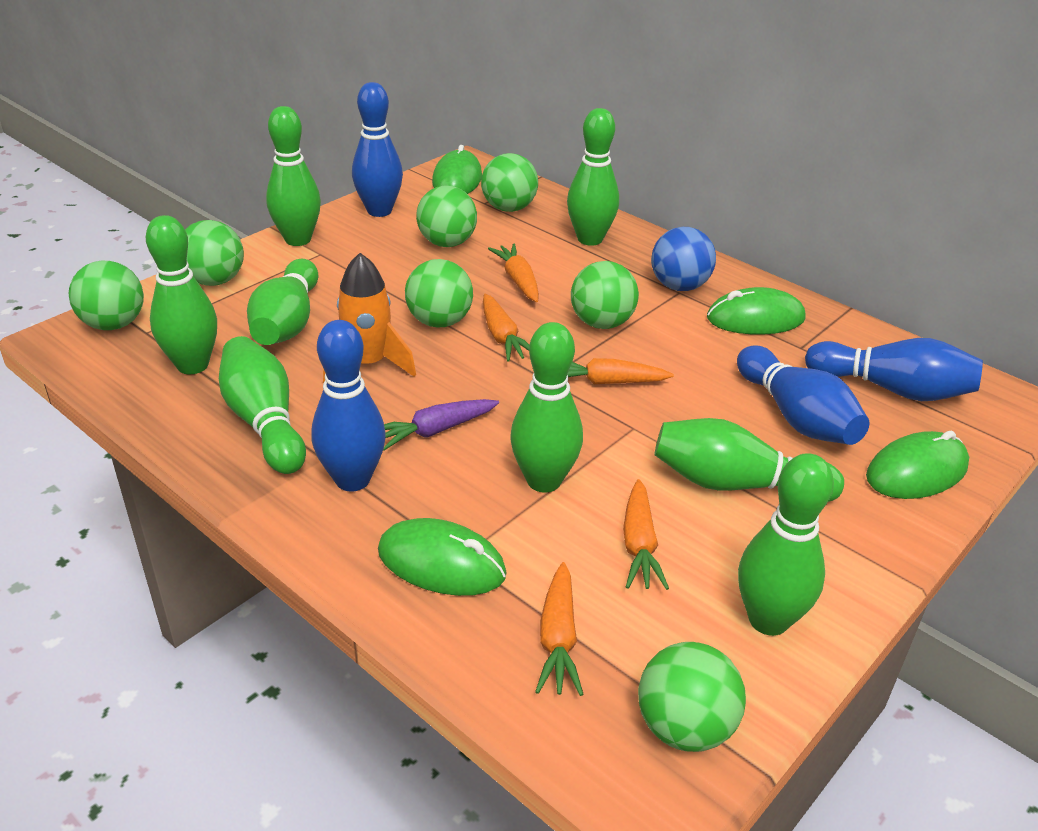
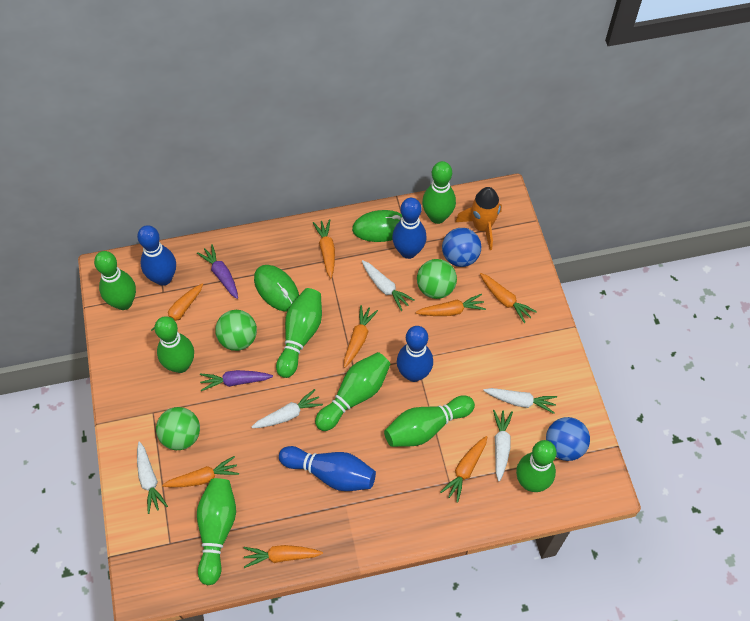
blue ball: [651,227,716,291] = 1 -> [442,228,481,267] [546,417,590,461] = 2
green ball: [69,261,144,330] [185,220,244,286] [405,259,473,328] [416,185,477,247] [481,153,538,212] [571,261,639,329] [638,642,746,752] = 7 -> [156,407,200,450] [215,310,257,351] [417,259,457,299] = 3
green mouse: [378,518,507,596] [432,145,482,194] [707,287,806,335] [866,431,969,499] = 4 -> [254,265,299,312] [352,210,402,242] = 2
orange carrot: [483,294,529,362] [488,244,539,302] [535,562,584,696] [567,358,674,384] [623,479,669,590] = 5 -> [151,284,203,331] [162,456,239,487] [244,545,323,568] [313,219,335,278] [344,305,378,368] [415,294,486,316] [440,436,487,503] [480,273,537,323] = 8
purple carrot: [383,399,499,451] = 1 -> [197,244,238,299] [200,370,273,391] = 2
white carrot: none = 0 -> [137,442,168,514] [252,389,323,428] [362,260,414,311] [483,388,557,414] [493,410,513,481] = 5

